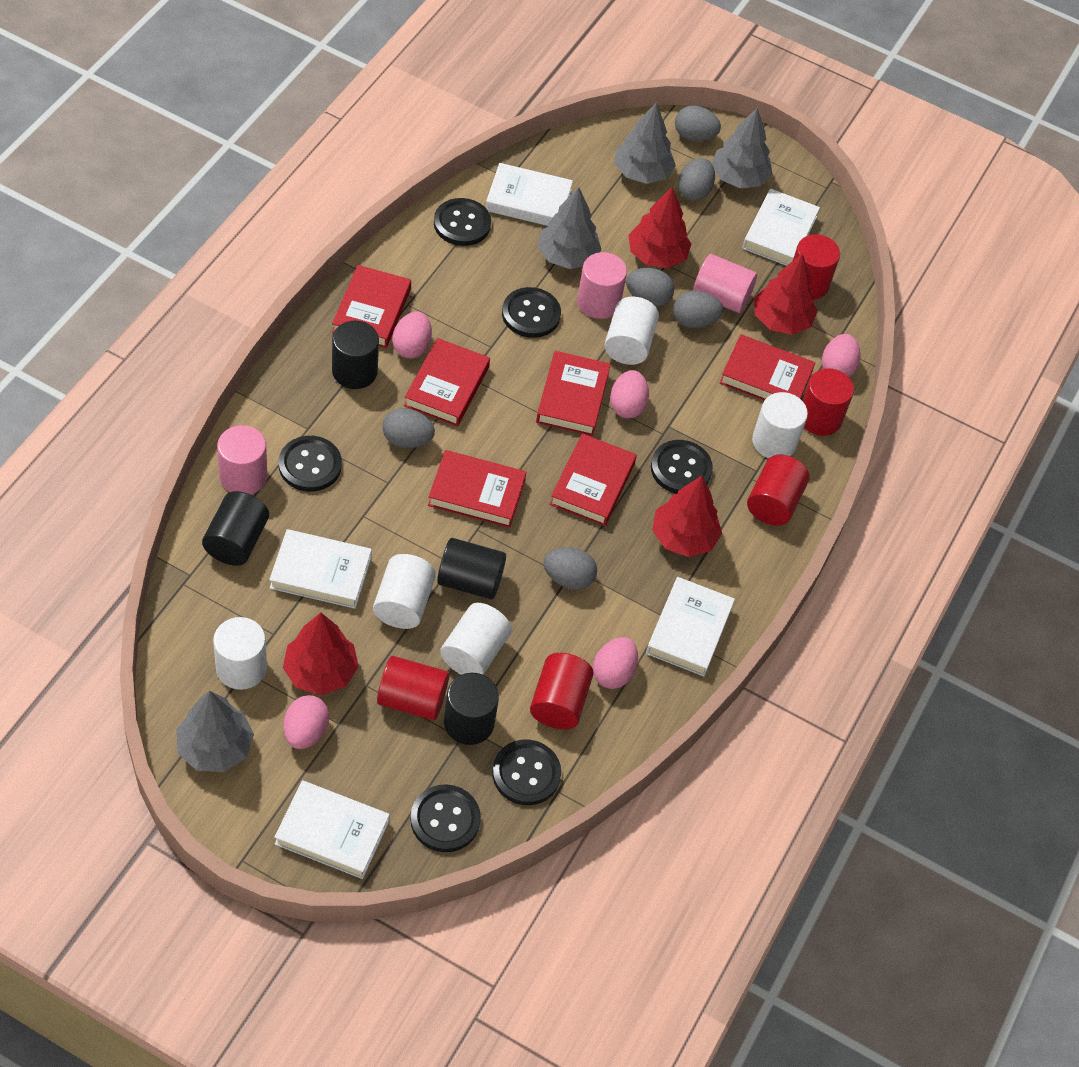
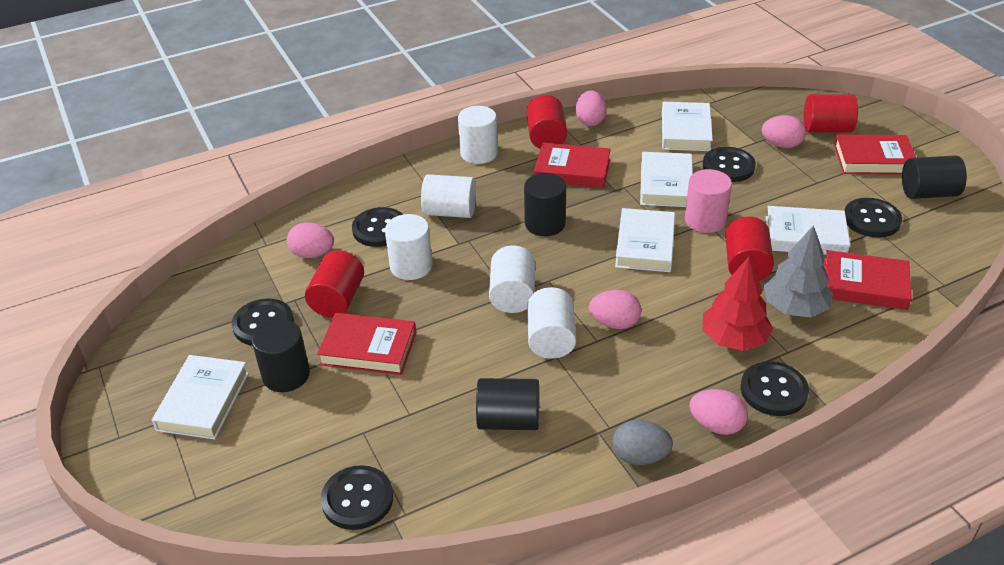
grey egg: [382,408,435,448] [543,548,597,590] [626,268,674,307] [673,291,723,328] [675,106,721,141] [678,158,715,201] = 6 -> [612,420,673,465] = 1
grey tree: [176,691,254,772] [538,187,601,269] [614,102,676,184] [712,108,772,188] = 4 -> [764,225,833,317] = 1
pink cylinder: [217,425,267,495] [577,252,627,319] [693,254,757,313] = 3 -> [685,169,732,233] = 1
red book: [332,265,411,348] [404,338,490,426] [428,450,526,528] [536,351,611,436] [550,434,637,526] [720,334,815,400] = 6 -> [317,313,416,375] [534,142,611,188] [824,250,912,310] [834,135,916,175] = 4
red cylinder: [377,656,449,720] [530,653,594,729] [747,455,810,526] [793,234,840,300] [802,368,854,436] = 5 -> [305,250,364,318] [527,95,567,149] [725,217,774,281] [804,94,858,133] = 4
red tree: [283,612,359,695] [628,187,691,268] [652,476,722,557] [754,253,818,335] = 4 -> [703,257,773,351] = 1

